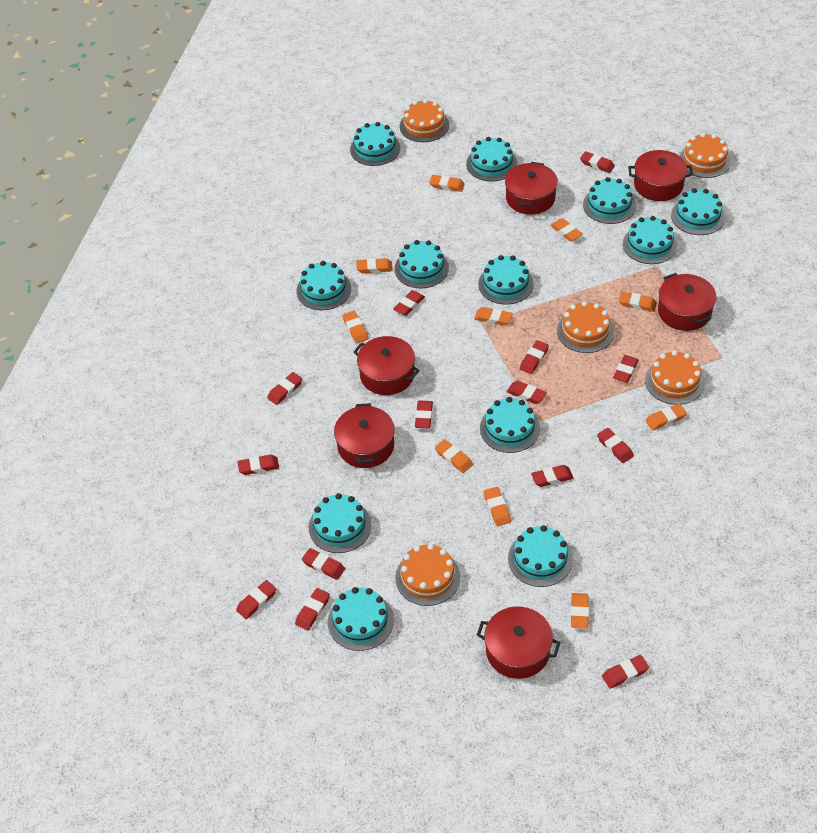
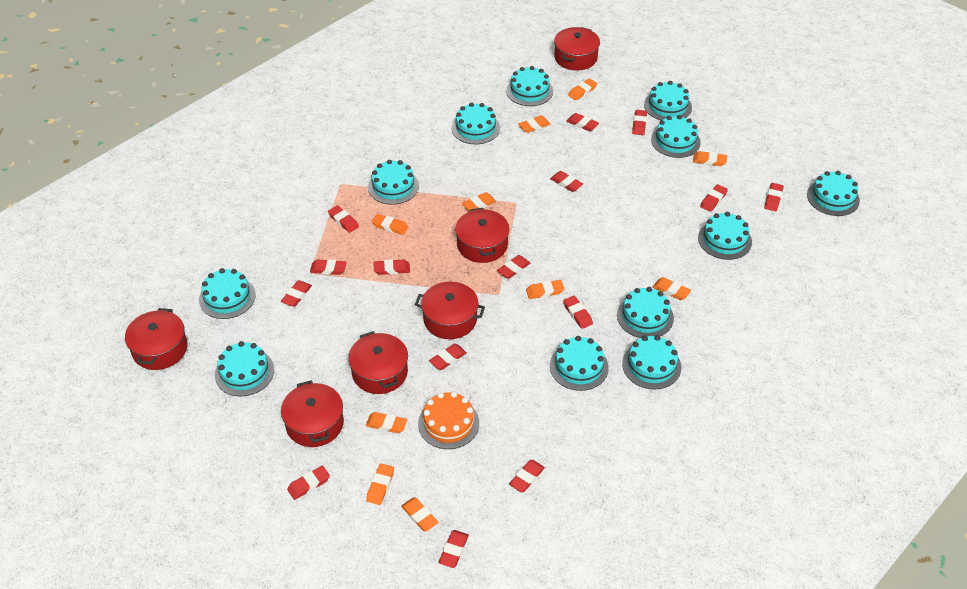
orange cake: [395,544,460,606] [400,99,449,142] [557,301,614,353] [645,350,705,405] [679,133,731,178] = 5 -> [418,392,479,449] = 1
red eraser: [236,580,277,619] [237,454,279,475] [267,372,302,405] [295,588,330,631] [302,548,345,580] [393,290,425,316] [415,400,433,428] [507,381,547,404] [520,340,549,374] [531,465,573,487] [580,151,615,173] [597,428,634,463] [602,655,649,689] [613,355,639,383] = 14 -> [281,280,312,307] [287,466,330,500] [310,259,347,275] [328,205,359,233] [373,259,410,275] [429,344,467,370] [439,530,469,568] [497,255,530,279] [509,460,545,492] [550,171,583,192] [563,296,593,329] [566,113,599,131] [632,110,647,135] [700,184,728,212] [764,183,784,211] = 15

